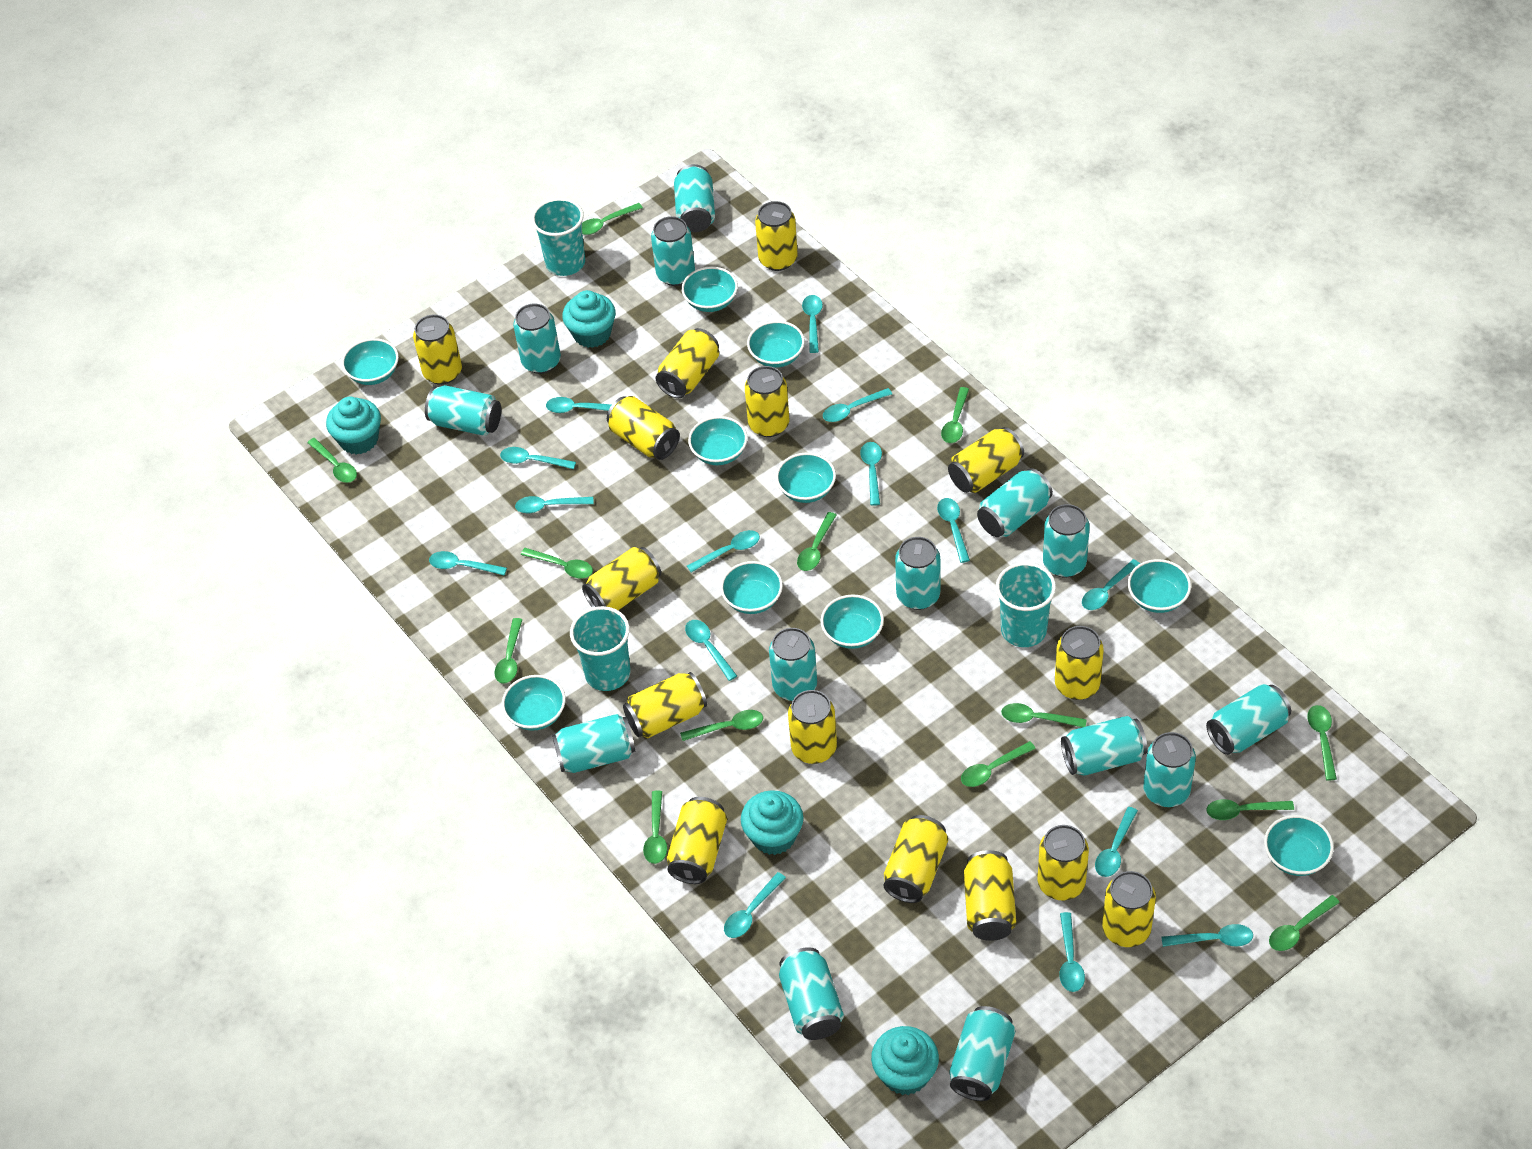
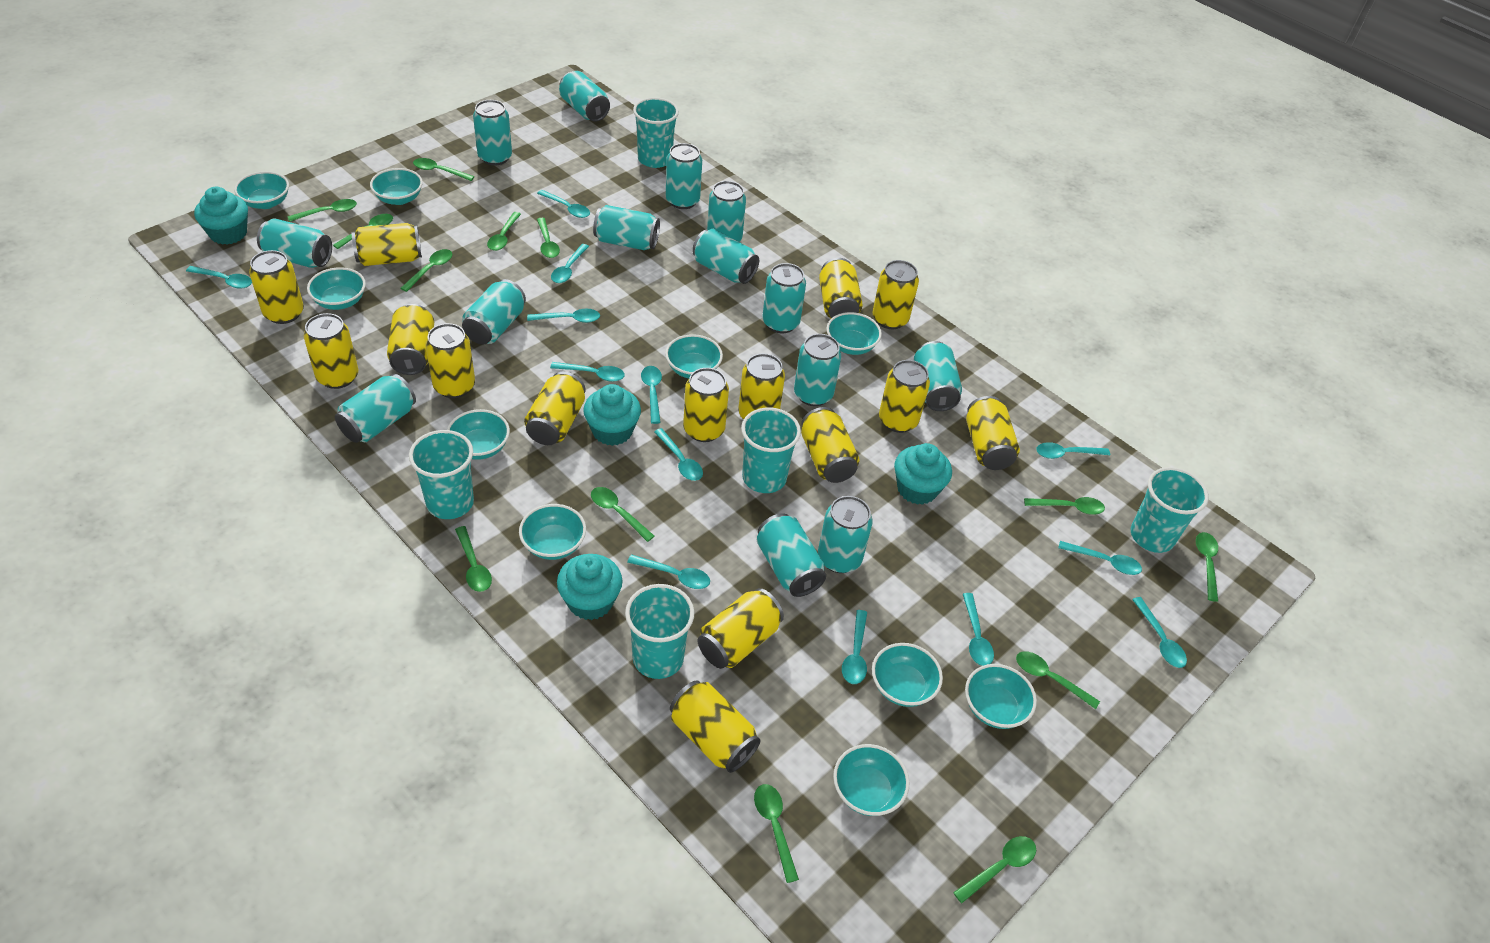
turquoise cup: [531,198,585,276] [570,606,630,691] [996,562,1056,647] = 3 -> [409,430,474,519] [625,584,694,679] [633,98,679,168] [741,408,801,493] [1131,467,1209,553] = 5
turquoise spoon: [429,551,507,575] [500,447,576,469] [515,496,594,513] [546,397,611,413] [685,620,737,681] [687,530,760,572] [724,872,786,938] [802,295,823,353] [823,388,892,422] [860,442,882,506] [937,498,970,563] [1059,912,1085,992] [1082,559,1140,610] [1095,807,1138,877] [1161,924,1253,947] = 15 -> [186,266,252,289] [527,309,600,323] [537,190,590,218] [550,362,625,382] [551,244,589,283] [627,555,710,589] [641,366,662,424] [654,428,703,481] [842,610,867,684] [963,593,994,666] [1036,442,1110,459] [1058,541,1142,575] [1132,597,1187,668] = 13

